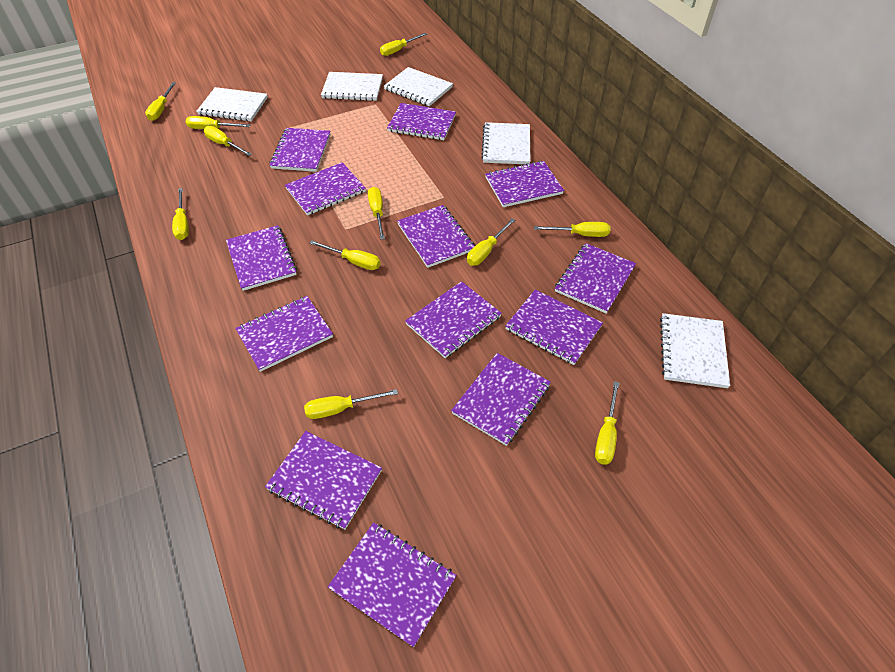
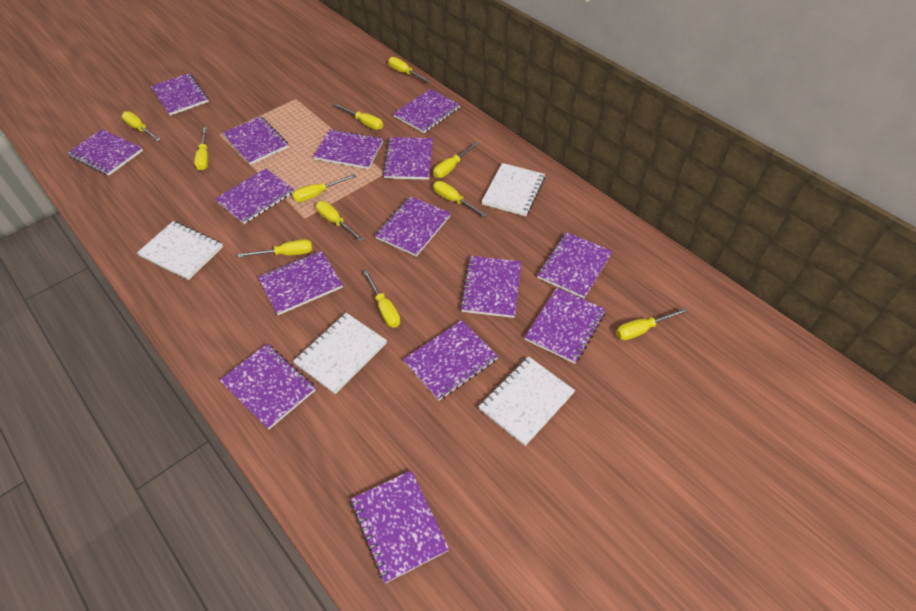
purple notebook: [226,225,297,291] [235,296,333,372] [265,431,382,530] [270,128,331,172] [285,162,366,216] [328,522,457,647] [387,103,456,140] [397,205,475,268] [405,281,502,358] [451,353,551,446] [485,161,564,207] [505,289,603,365] [555,243,636,314] = 13 -> [67,129,143,175] [151,73,209,115] [215,168,294,224] [219,344,315,429] [223,116,289,165] [258,251,343,315] [313,129,383,169] [351,470,449,583] [375,196,451,257] [383,137,433,180] [393,89,460,133] [403,320,498,401] [460,256,521,318] [525,288,606,364] [537,232,613,298] = 15
white notebook: [196,87,268,121] [321,72,383,101] [384,67,453,106] [481,122,530,164] [660,313,730,388] = 5 -> [137,221,223,280] [293,313,387,394] [478,356,575,446] [481,163,545,216] = 4

